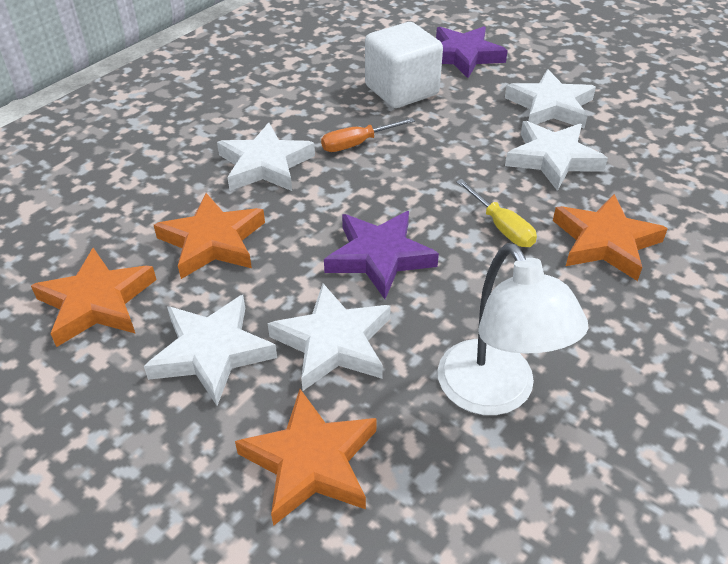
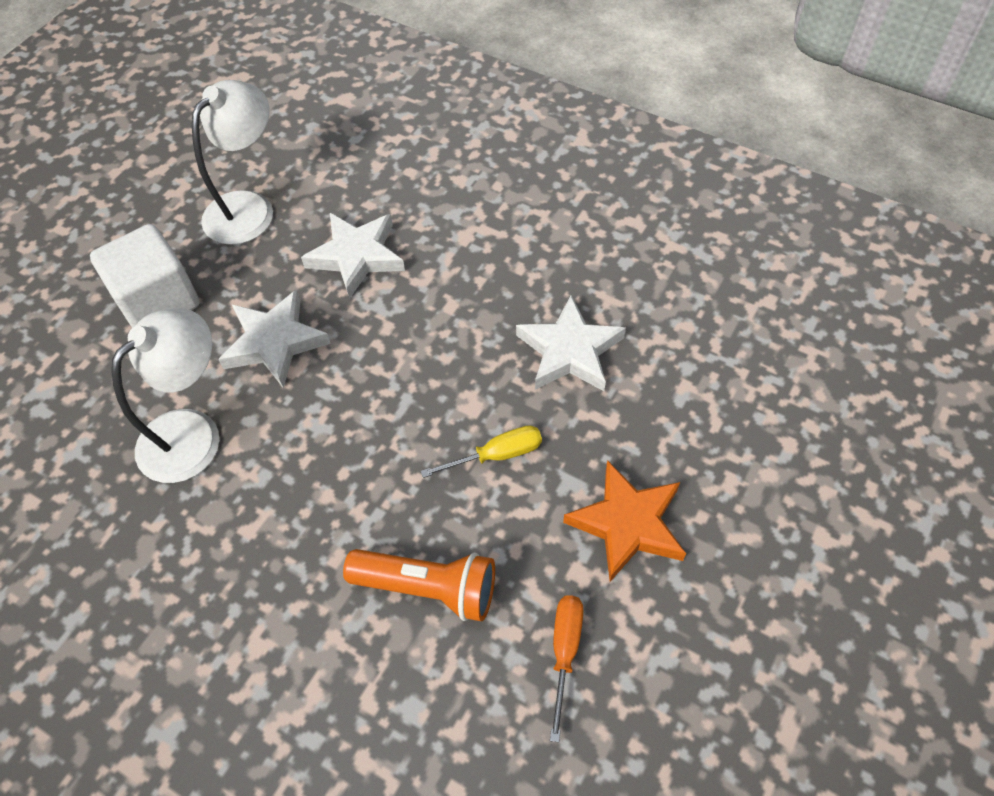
orange flashlight: none = 0 -> [343,549,495,621] = 1
orange star: [31,248,157,347] [154,193,265,279] [235,389,377,526] [553,194,668,281] = 4 -> [563,460,686,582] = 1
purple star: [324,211,439,299] [436,26,508,78] = 2 -> none = 0
white lamp: [438,243,588,415] = 1 -> [111,308,219,483] [192,80,273,245] = 2
white star: [144,295,277,406] [217,123,315,191] [268,284,391,391] [505,69,596,129] [505,121,608,191] = 5 -> [218,290,331,388] [301,213,405,299] [516,296,626,391] = 3

